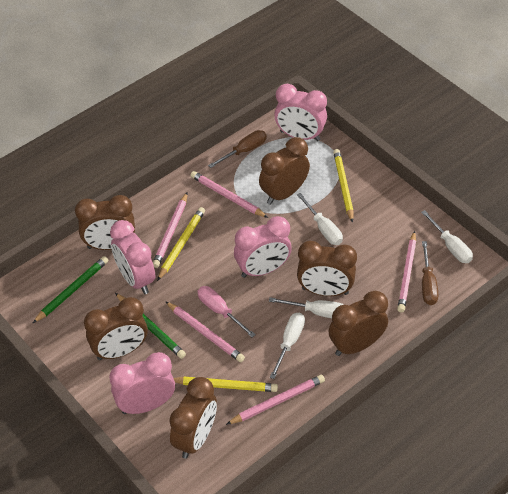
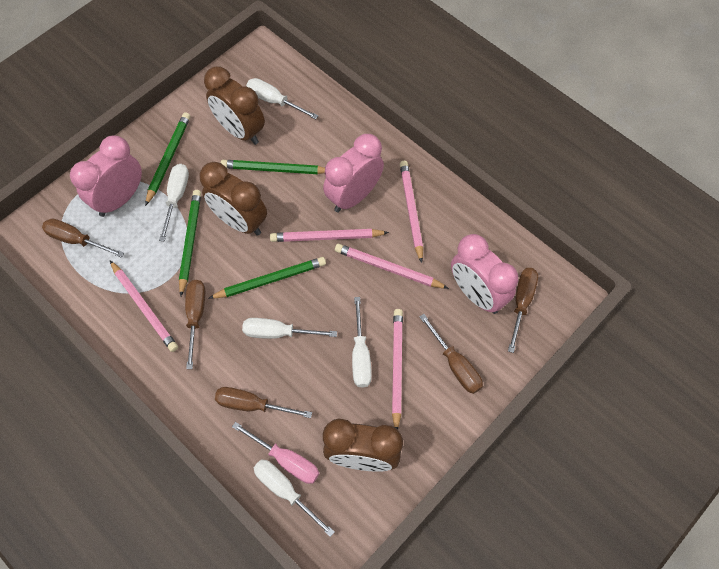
brown clock: [75,195,135,250] [84,297,148,360] [169,377,217,459] [259,137,310,204] [297,241,357,296] [329,291,388,356] = 6 -> [200,162,267,236] [204,67,265,145] [323,418,403,472] = 3
brown screwdriver: [208,130,267,168] [422,241,439,305] = 2 -> [42,219,124,258] [185,280,205,369] [215,387,312,418] [419,314,483,394] [508,268,538,353] = 5
green pencil: [32,256,108,324] [115,293,186,359] = 2 -> [145,112,190,206] [179,190,201,297] [208,257,326,299] [220,160,325,174] = 4
pink clock: [109,352,175,414] [110,220,155,294] [234,216,292,278] [274,84,327,141] = 4 -> [70,136,142,217] [323,134,384,213] [451,234,518,314] = 3
white screwdriver: [269,297,344,318] [270,313,305,379] [297,193,343,245] [421,210,473,263] = 4 -> [159,164,189,242] [242,318,337,339] [246,78,319,119] [254,460,335,537] [352,297,372,388] = 5
yellow pencil: [157,207,205,281] [173,377,278,392] [333,149,354,223] = 3 -> none = 0

